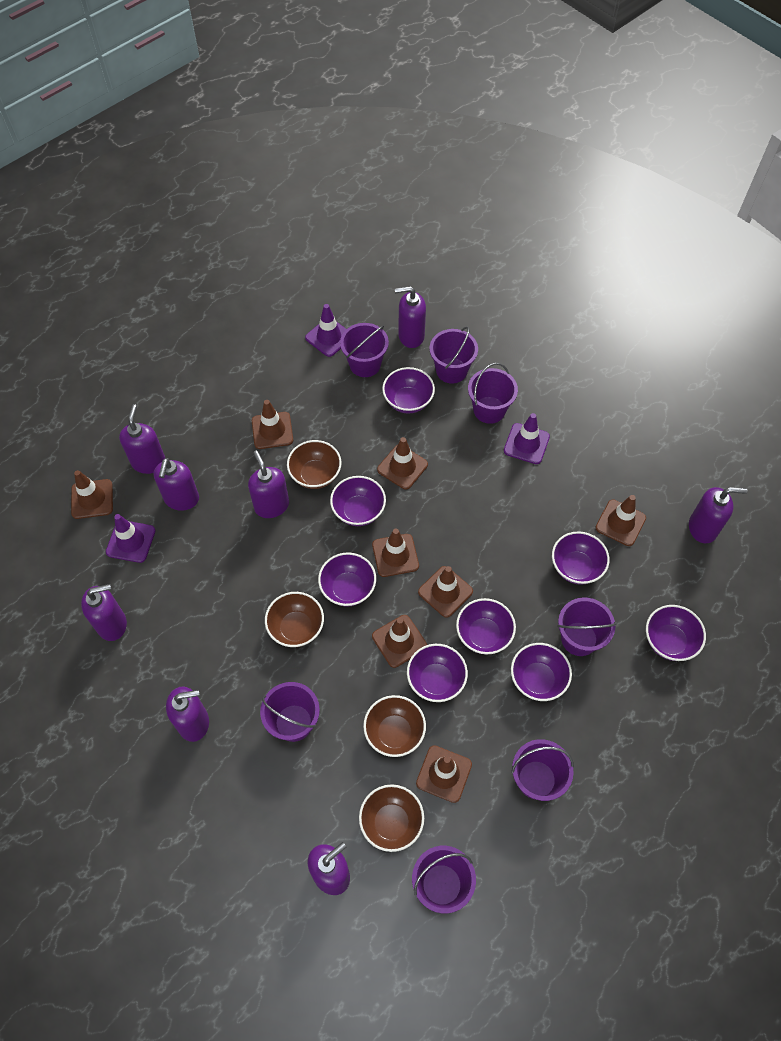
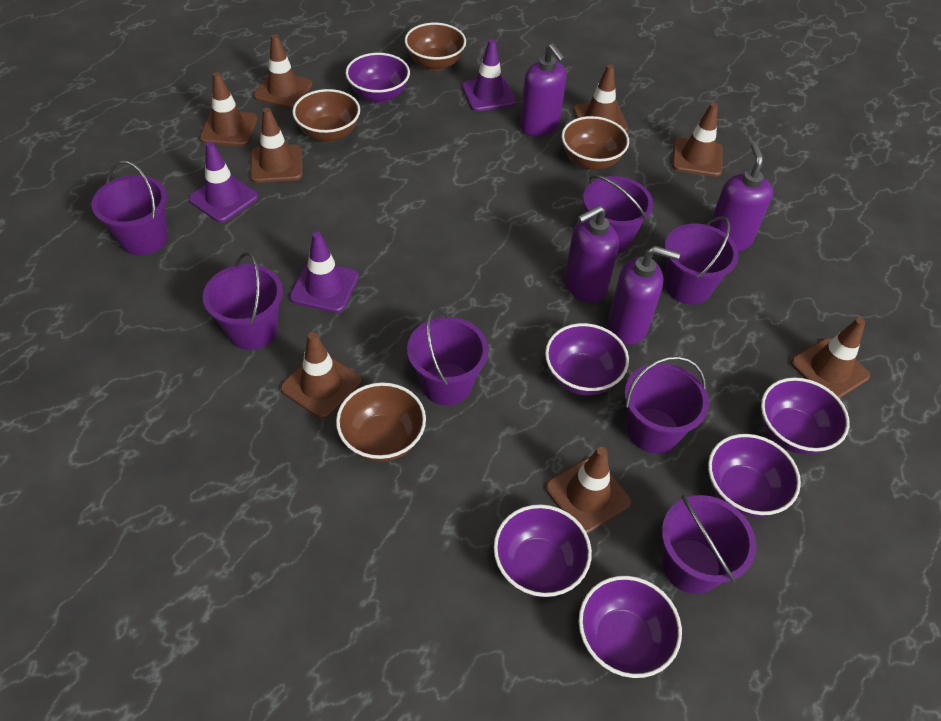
purple bowl: [318,553,376,606] [330,476,386,526] [382,367,435,414] [407,644,468,702] [456,598,516,654] [511,643,572,701] [552,531,609,585] [646,605,706,661] = 8 -> [346,53,410,103] [494,504,592,597] [545,323,629,396] [579,576,682,678] [708,434,801,517] [761,377,849,455] = 6
purple soap dispenser: [81,584,127,641] [119,404,165,474] [153,458,199,511] [166,687,209,742] [248,451,289,518] [308,842,350,895] [395,286,426,348] [689,487,748,543] = 8 -> [520,44,567,136] [564,205,619,303] [608,246,680,345] [709,143,773,251] = 4

